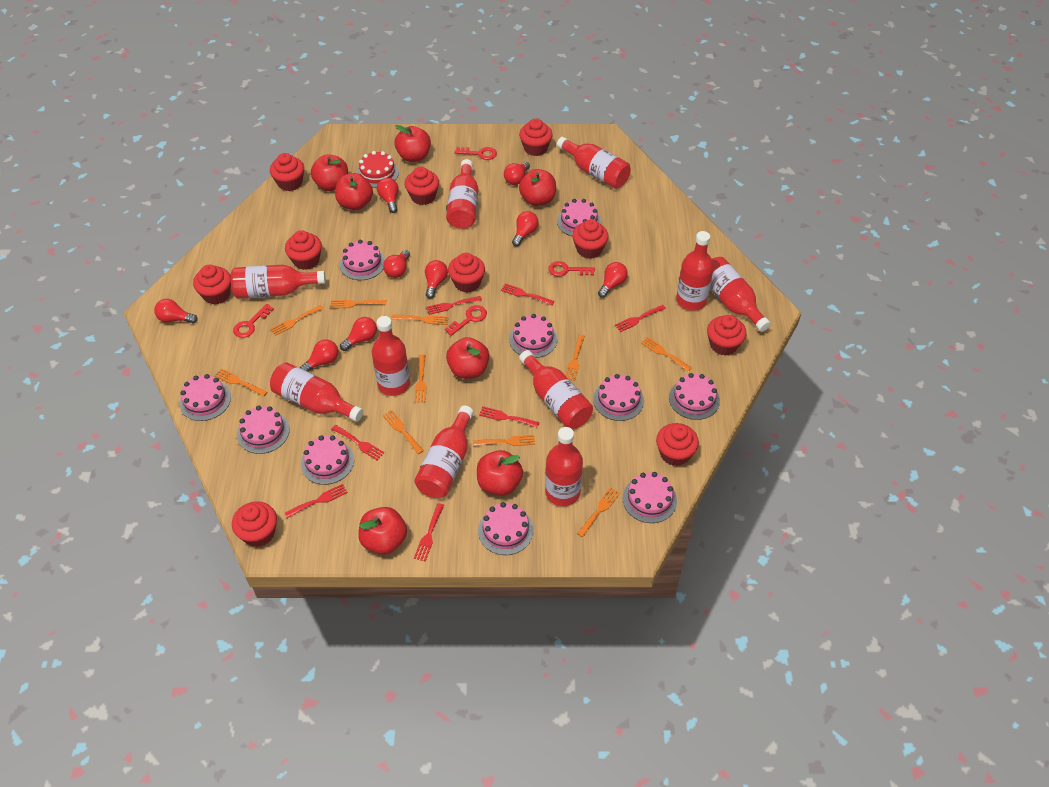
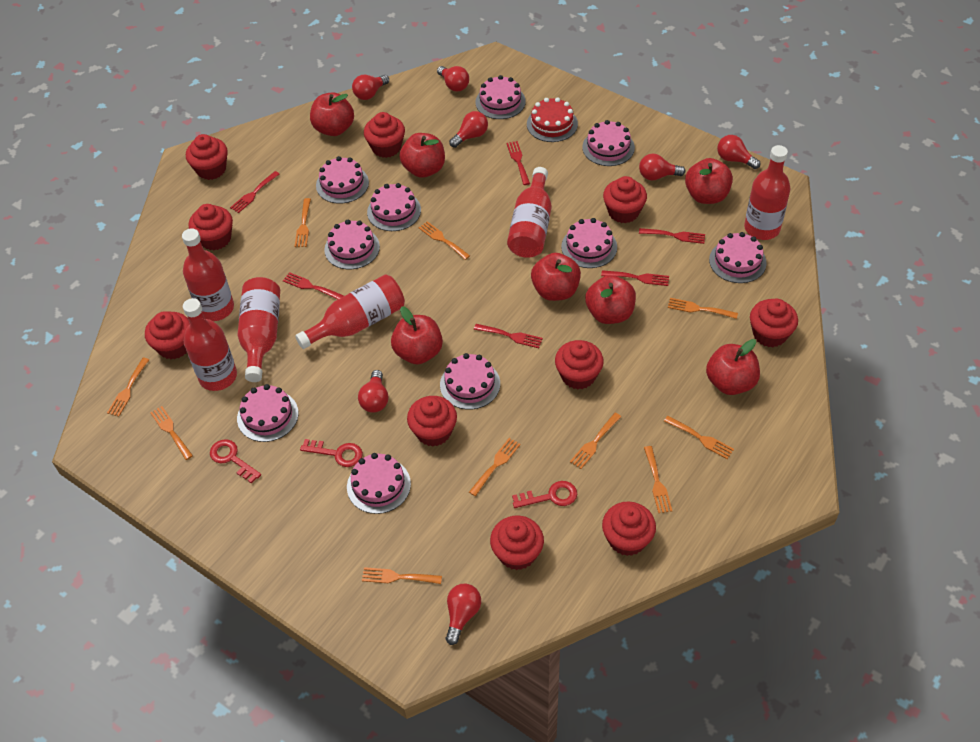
red bottle: [231,264,326,299] [270,362,363,422] [372,316,410,396] [414,405,474,498] [446,159,478,229] [519,350,593,429] [545,427,583,506] [557,137,631,189] [676,231,714,311] [710,257,771,332] = 10 -> [182,228,234,321] [183,298,237,391] [238,277,280,382] [295,274,405,349] [507,167,552,258] [744,145,791,240] = 6
red fork: [285,484,348,518] [331,425,384,460] [414,503,444,561] [426,296,482,315] [479,406,540,428] [501,283,555,305] [615,305,666,332] = 7 -> [230,171,280,213] [283,272,344,300] [474,324,543,348] [506,141,530,185] [601,270,669,286] [639,228,705,244] = 6
red key: [233,304,274,338] [445,305,487,336] [455,147,497,160] [548,261,595,277] = 4 -> [210,439,261,483] [300,439,363,467] [512,481,577,508] = 3
red light bulb: [154,299,198,324] [300,339,338,372] [340,317,377,351] [377,178,399,213] [383,250,410,278] [425,260,448,299] [504,162,530,185] [512,211,539,246] [598,262,628,298] = 9 -> [352,75,389,100] [358,370,389,413] [437,66,469,92] [446,583,481,645] [449,111,488,148] [639,154,685,180] [717,135,760,169] = 7

